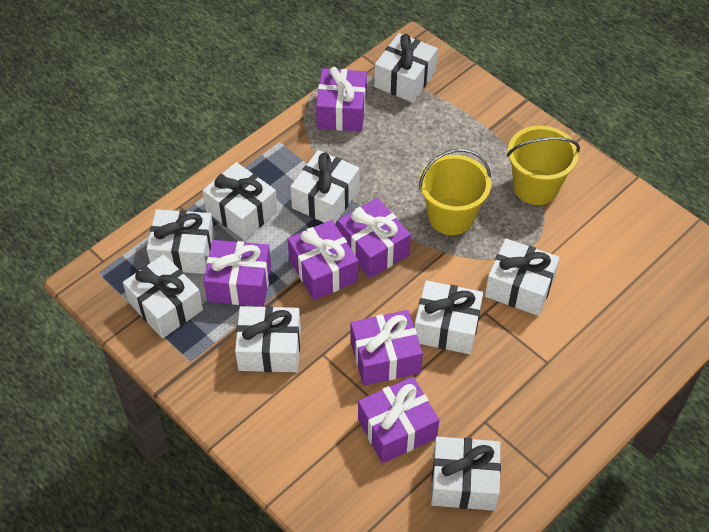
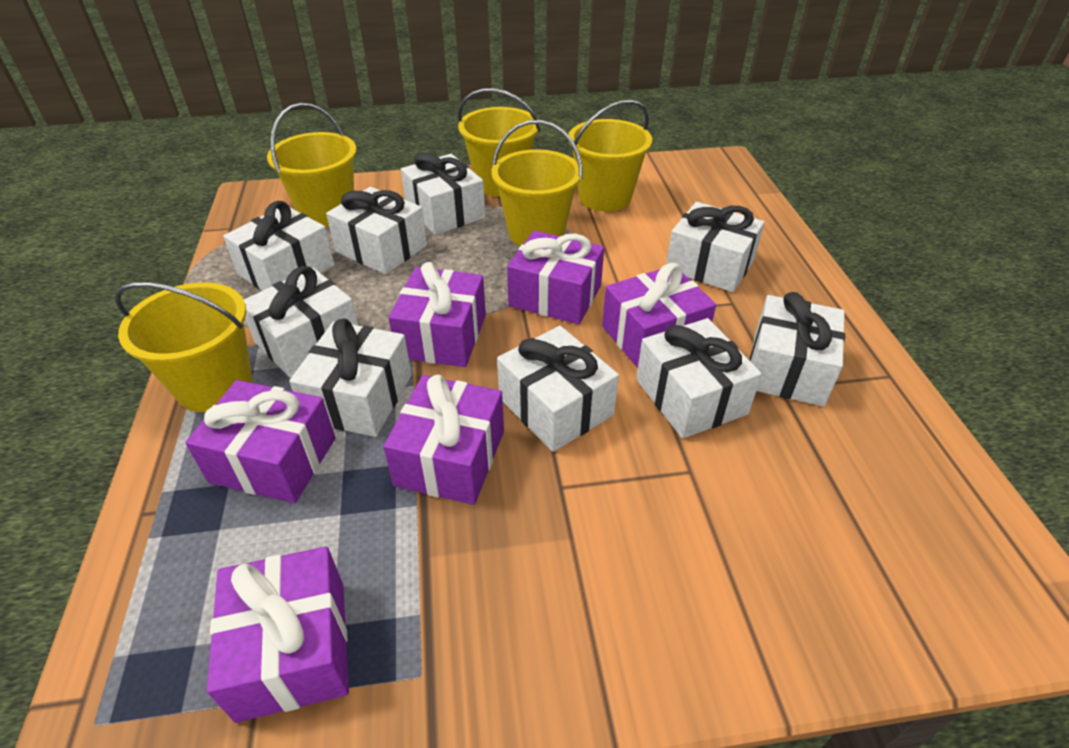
yellow bucket: [419,149,491,235] [507,126,580,205] = 2 -> [114,282,252,412] [267,103,357,227] [458,88,540,197] [491,120,582,246] [568,99,652,212] = 5

